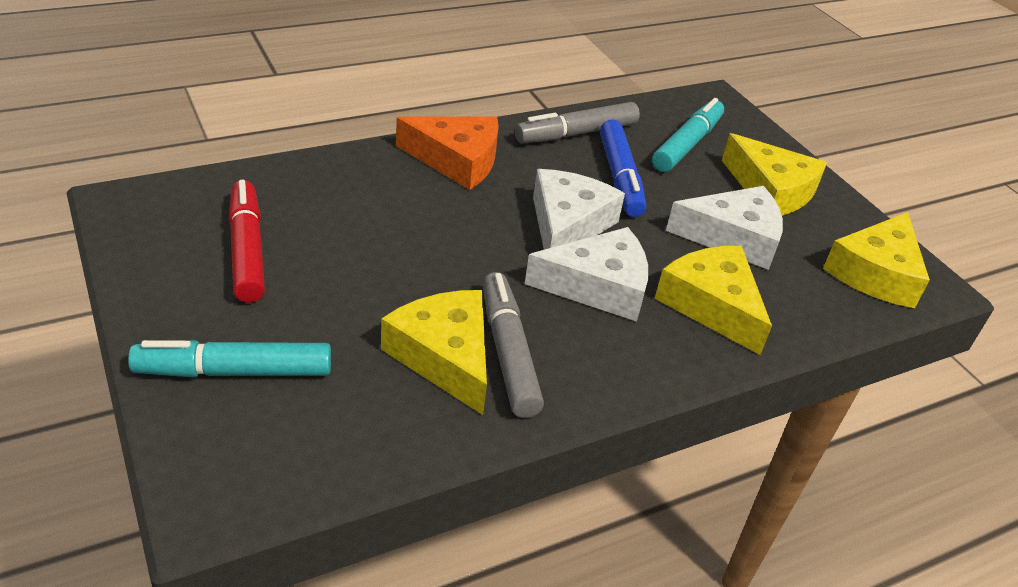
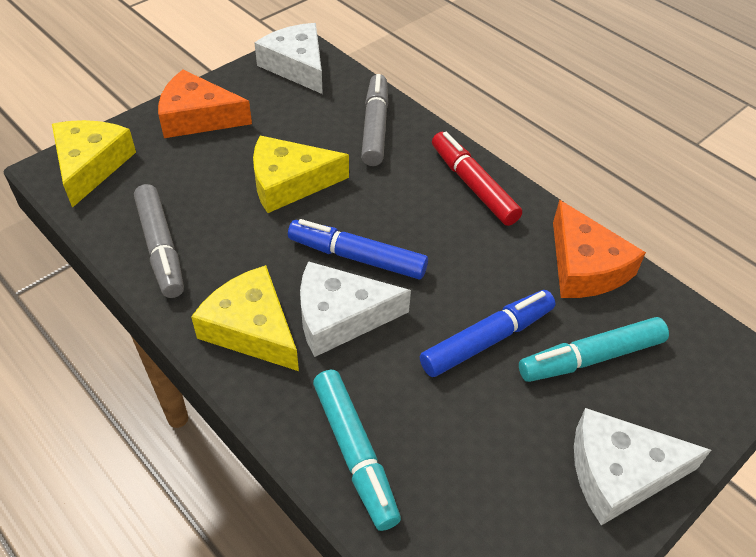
blue marker: [600,119,646,217] = 1 -> [288,219,428,279] [420,290,555,377] = 2
orange cheese: [396,116,499,190] = 1 -> [158,70,252,138] [553,200,646,298] = 2
yellow cheese: [381,290,487,415] [655,246,772,355] [722,133,827,216] [823,212,930,308] = 4 -> [52,120,136,208] [191,265,299,371] [253,136,349,213] = 3

